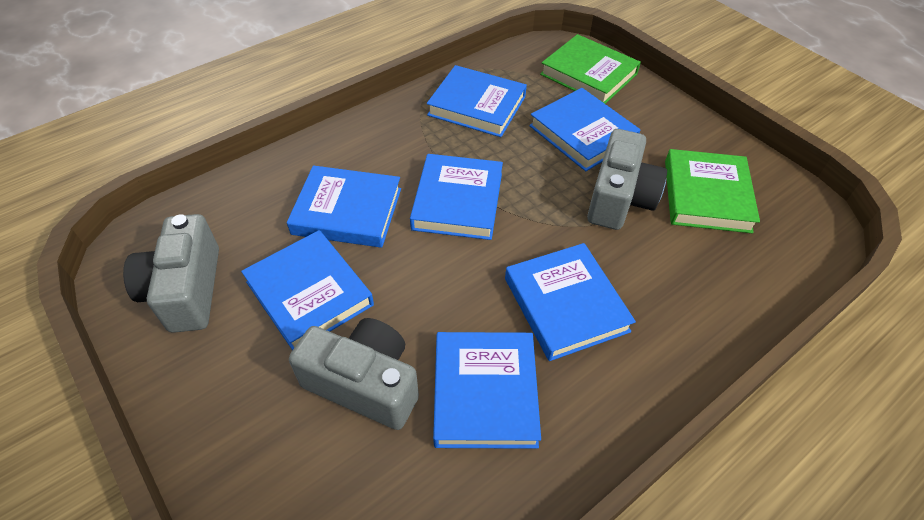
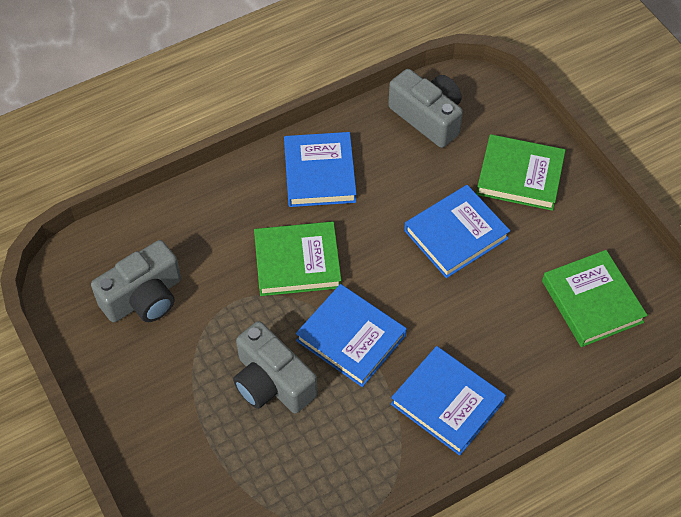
blue book: [241,230,374,350] [287,166,401,248] [410,154,503,240] [427,65,527,137] [433,332,541,449] [505,243,636,361] [529,88,641,171] = 7 -> [284,132,356,207] [296,284,407,387] [391,346,506,456] [404,185,510,278] = 4
green book: [540,34,641,104] [665,149,760,233] = 2 -> [254,222,341,296] [476,134,566,211] [542,250,647,347] = 3

